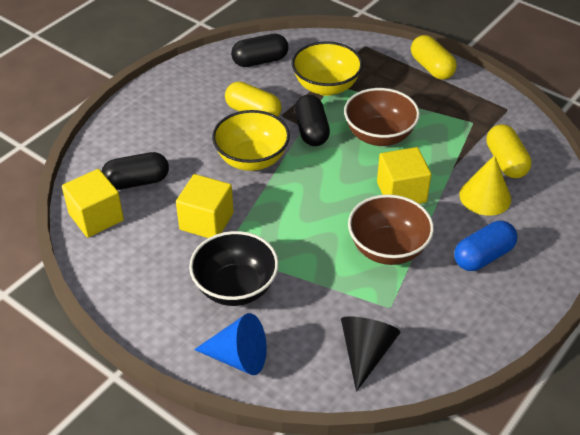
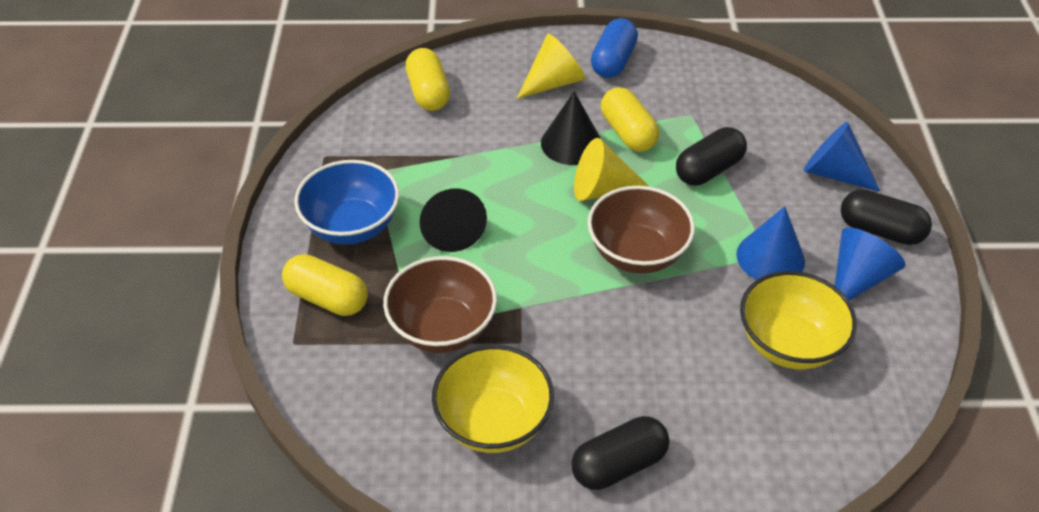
black bowl: [189,231,279,306] = 1 -> none = 0
black cone: [341,316,400,392] = 1 -> [420,188,487,252] [541,91,601,165] = 2
blue bowl: none = 0 -> [294,160,399,244] = 1
blue cone: [194,313,267,375] = 1 -> [736,206,805,280] [804,122,880,192] [835,228,906,301] = 3
yellow cone: [459,155,511,216] = 1 -> [517,34,585,99] [574,138,650,201] = 2
yellow cube: [62,169,124,237] [176,174,234,238] [377,147,431,204] = 3 -> none = 0

